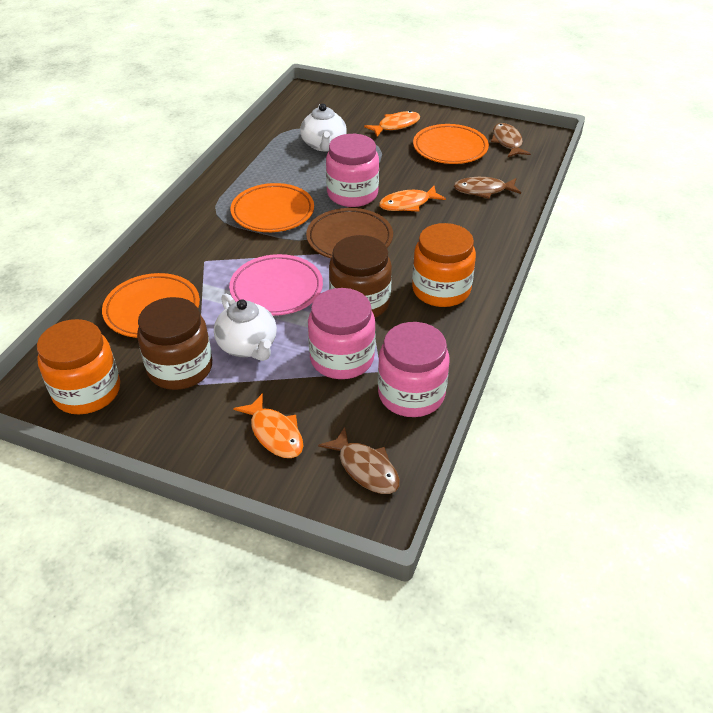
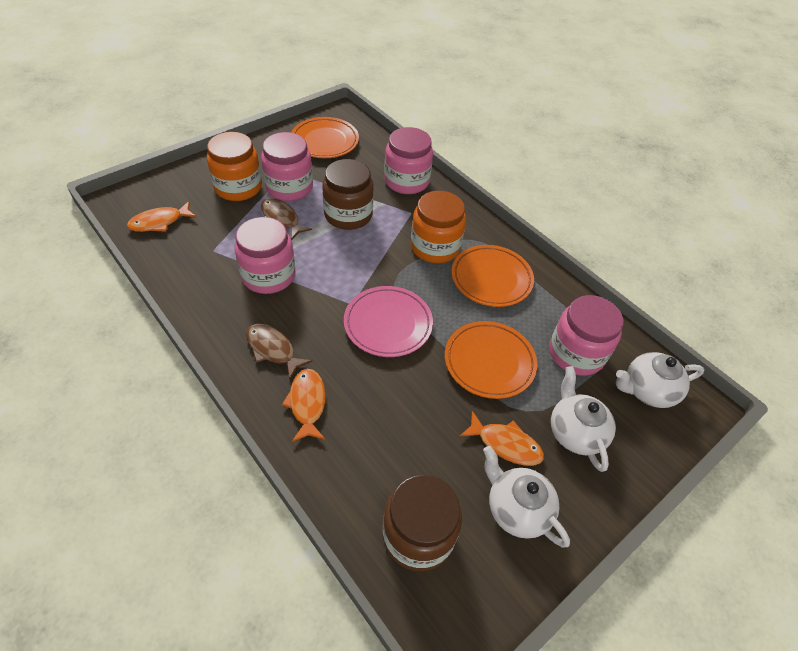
brown fish: [318,427,400,494] [454,177,521,199] [491,123,531,157] = 3 -> [246,324,312,379] [261,198,312,241] = 2
brown plate: [306,208,393,259] = 1 -> none = 0
pink jar: [308,288,375,379] [326,134,379,207] [378,322,449,417] = 3 -> [234,217,295,294] [261,132,313,201] [384,127,433,194] [549,295,624,376] = 4
white teapot: [214,294,277,361] [300,103,347,152] = 2 -> [483,446,570,548] [551,366,616,472] [616,352,705,408] = 3

